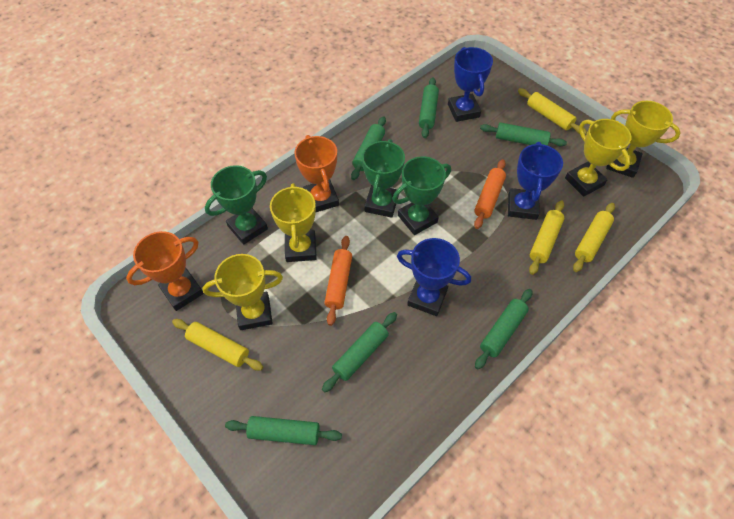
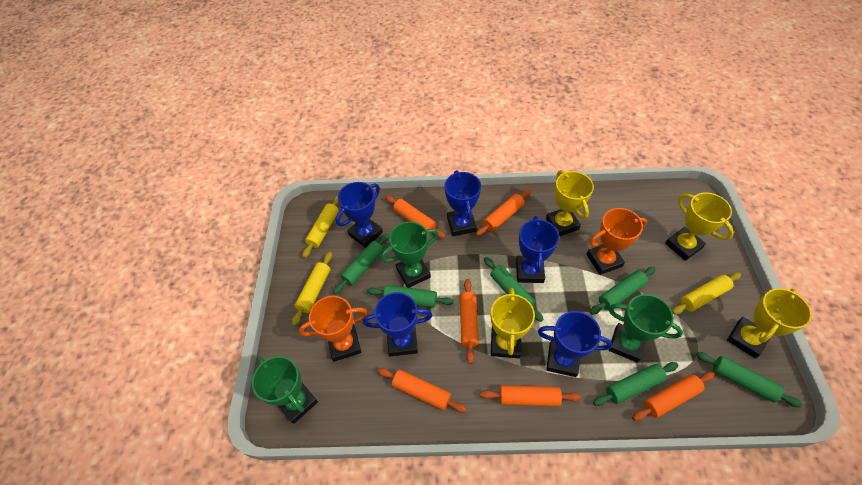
blue trophy: [397,238,471,316] [448,47,493,122] [508,142,563,220] = 3 -> [336,182,383,248] [363,292,433,356] [444,170,481,236] [516,216,559,283] [538,311,612,377] = 5
orange rolling pin: [325,236,352,326] [474,159,506,229] = 2 -> [377,368,467,413] [385,195,445,239] [460,279,478,364] [476,190,531,237] [480,385,581,406] [632,372,715,421] = 6
yellow rolling pin: [172,319,263,370] [518,88,587,135] [529,200,564,275] [573,203,615,272] = 4 -> [292,252,332,326] [302,196,339,258] [672,272,741,314] = 3

